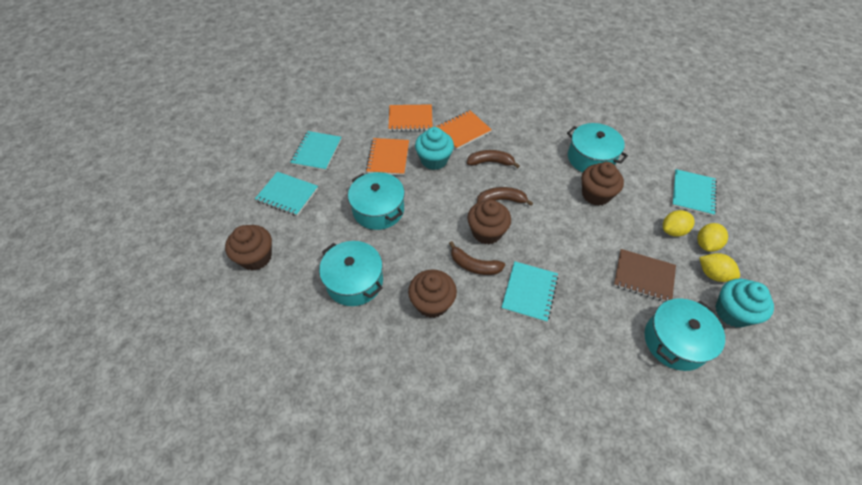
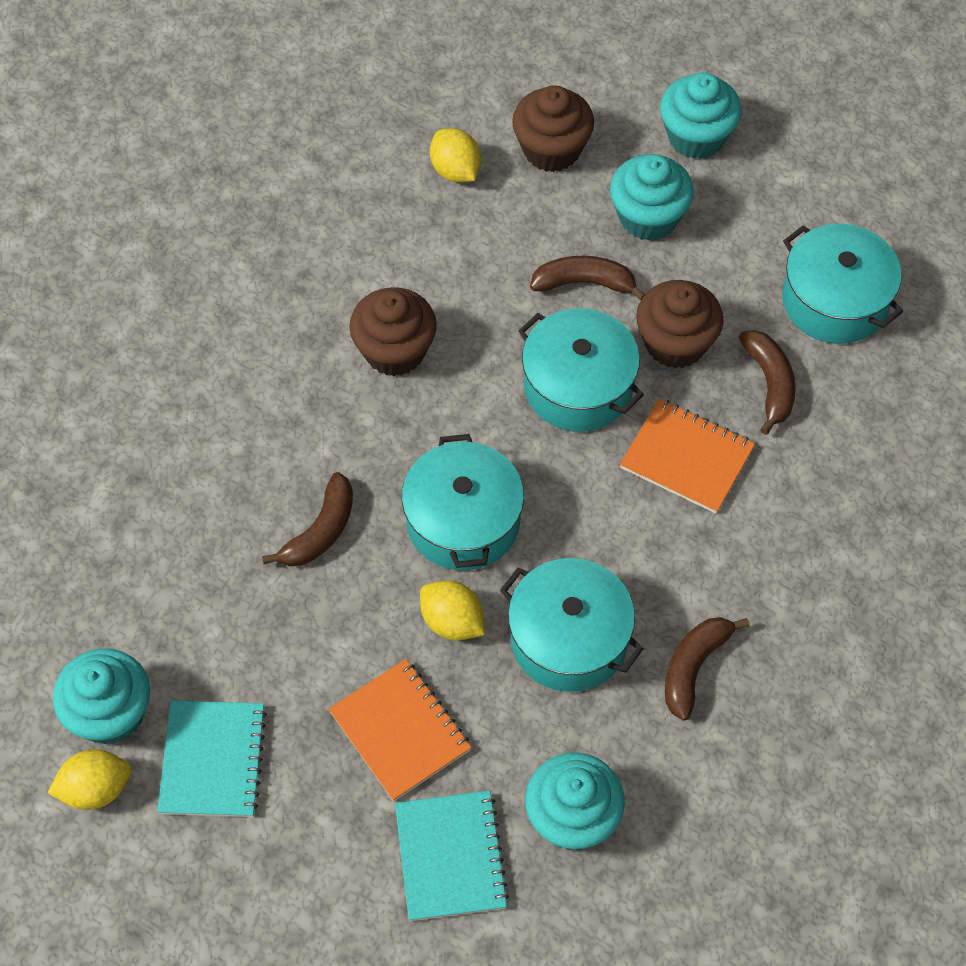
brown banana: [449,241,505,275] [467,150,520,168] [477,187,533,206] = 3 -> [262,472,353,566] [530,256,645,300] [665,617,749,721] [739,330,796,435] = 4
brown cupcake: [225,225,272,270] [408,269,457,318] [467,200,511,244] [582,162,624,206] = 4 -> [349,287,437,376] [512,85,594,172] [636,280,723,369] = 3
brown notebook: [613,249,676,302] = 1 -> none = 0
orange notebook: [366,138,409,175] [388,104,433,131] [436,110,492,150] = 3 -> [329,659,472,801] [620,399,755,514] = 2
turquoise cupcake: [415,127,454,170] [715,279,774,328] = 2 -> [53,648,150,744] [525,752,625,850] [610,154,694,241] [660,72,742,159] = 4
turquoise notebook: [255,172,318,216] [290,131,342,171] [501,261,559,322] [672,169,717,216] = 4 -> [157,700,267,817] [395,791,509,921] = 2

